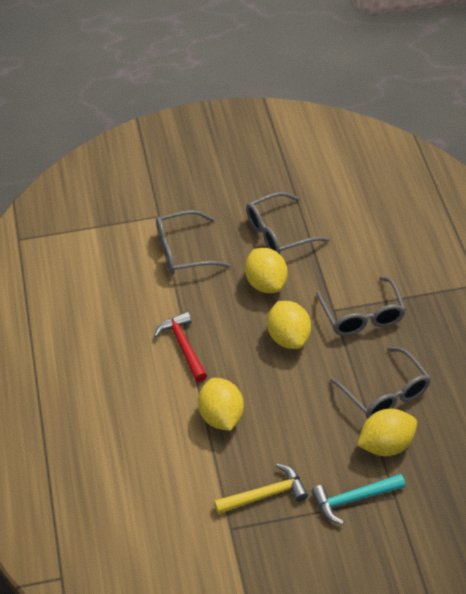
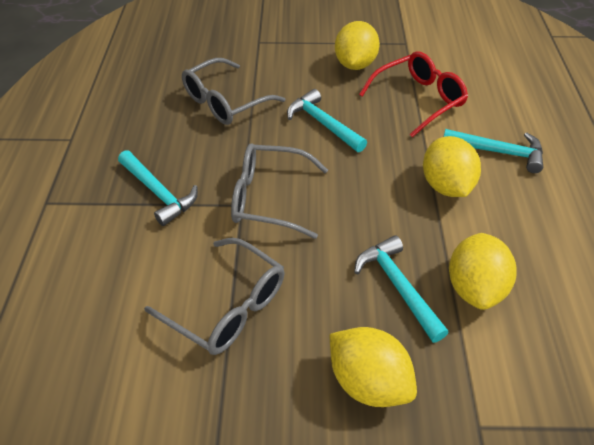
grey glasses: [156,210,231,274] [246,192,330,254] [316,276,406,336] [330,347,431,419] = 4 -> [144,238,284,355] [182,58,285,125] [231,144,328,239] = 3
red glasses: none = 0 -> [359,51,468,137] = 1
red hammer: [154,312,207,382] = 1 -> none = 0
turquoise hammer: [311,474,405,524] = 1 -> [118,150,198,226] [287,89,367,152] [354,235,449,343] [444,129,543,173] = 4
yellow hammer: [214,464,308,514] = 1 -> none = 0

